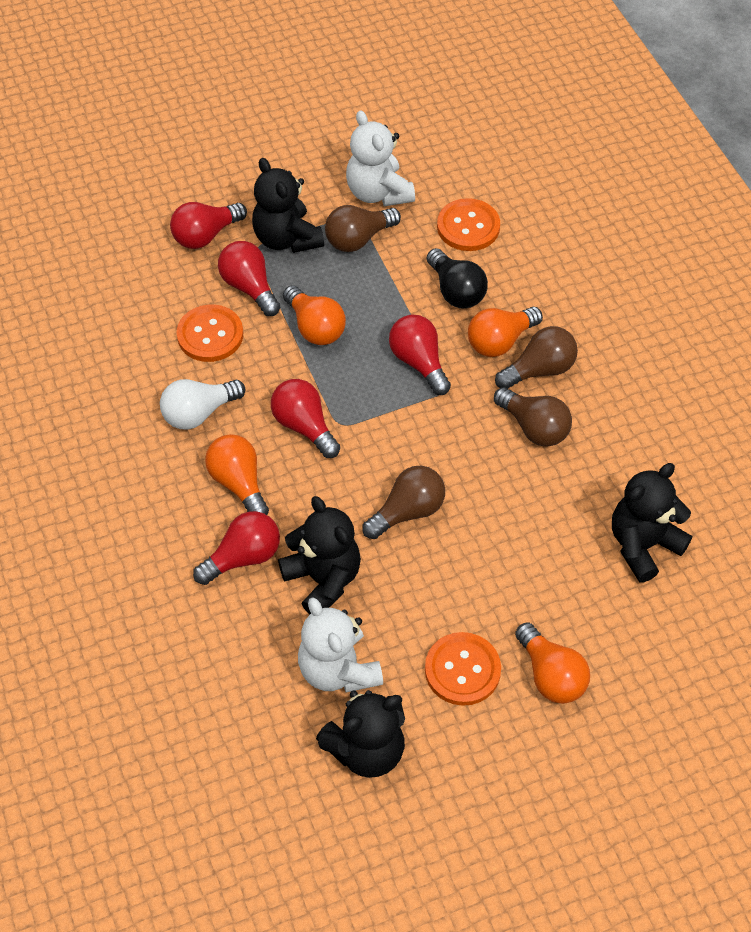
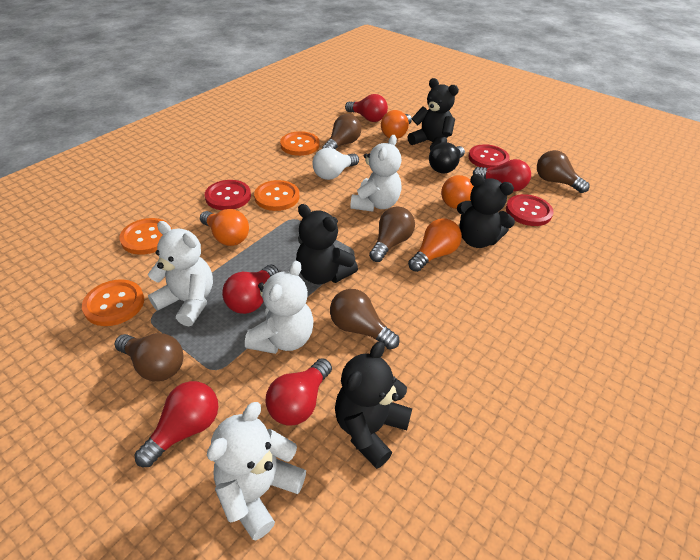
brown light bulb: [325,205,401,252] [362,466,445,539] [494,387,572,447] [495,326,578,389] = 4 -> [115,333,184,381] [322,114,361,150] [330,289,399,349] [369,206,415,262] [537,150,589,193] = 5
orange button: [176,305,243,362] [425,632,501,706] [437,198,500,251] = 3 -> [82,280,144,326] [119,218,172,255] [254,180,300,211] [280,131,320,156] = 4
red button: none = 0 -> [205,180,251,210] [468,144,510,168] [506,194,554,226] = 3
white teddy bear: [298,597,383,692] [346,110,415,207] = 2 -> [148,221,213,326] [207,402,306,541] [245,261,314,354] [350,135,402,212] = 4

